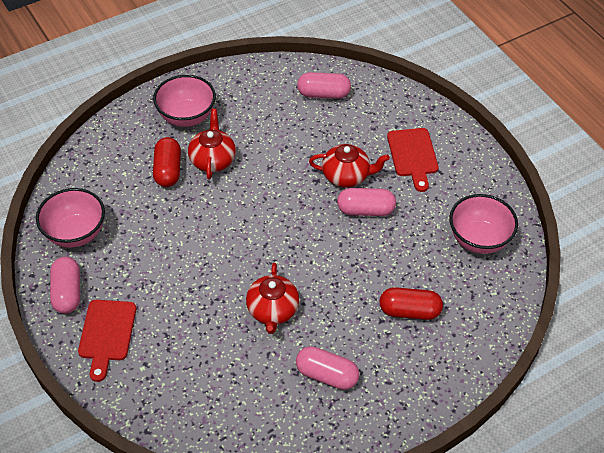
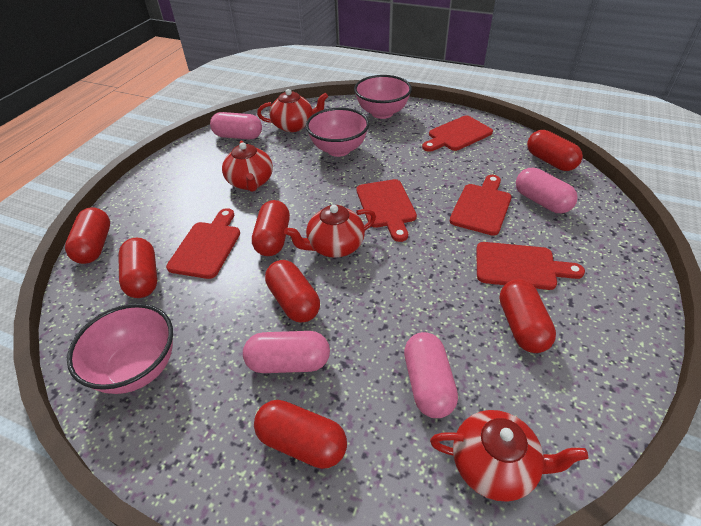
red capsule: [153,137,181,187] [379,287,443,320] = 2 -> [65,207,110,264] [118,238,157,298] [252,200,290,256] [254,400,347,469] [265,260,320,322] [499,279,556,353] [527,130,583,171] = 7
red cutting board: [78,300,136,382] [387,128,439,192] = 2 -> [166,208,240,279] [357,179,417,242] [422,116,493,152] [450,175,512,236] [476,242,585,290] = 5
red teapot: [188,109,236,180] [246,263,299,334] [309,144,390,187] = 3 -> [222,141,273,192] [257,89,328,132] [284,205,376,258] [430,410,588,502] = 4

